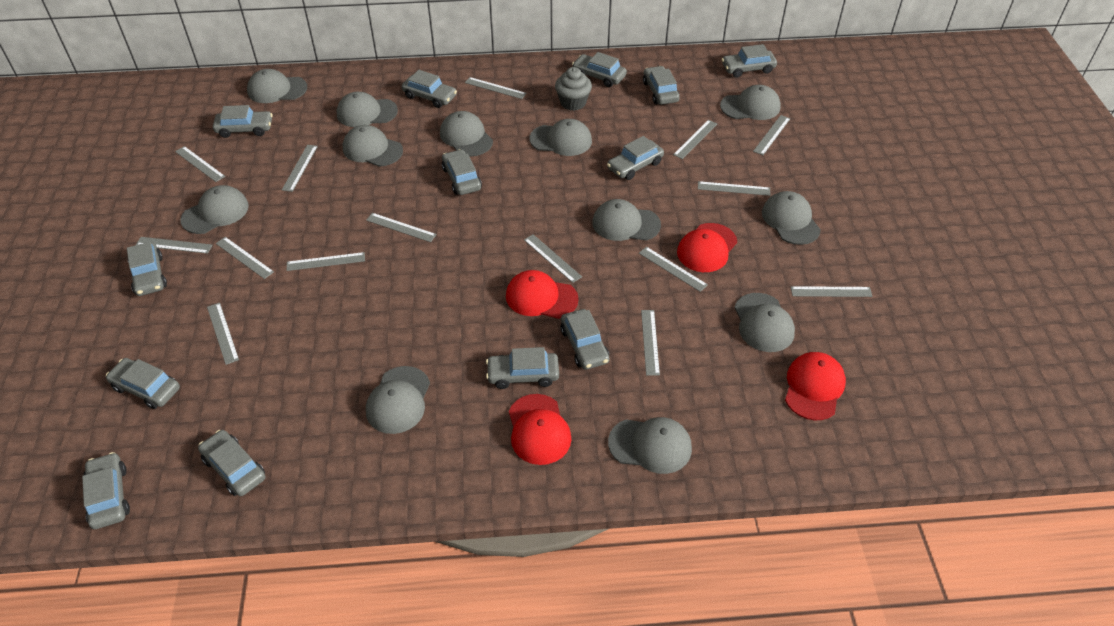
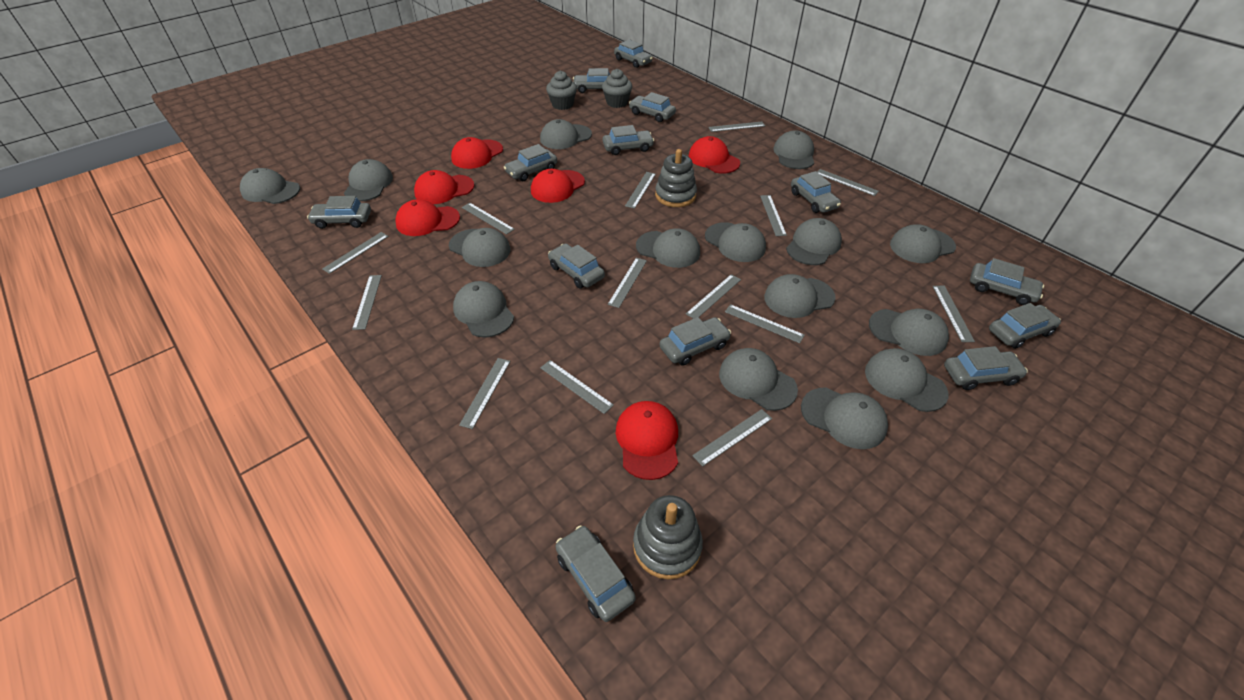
grey cap: [180,185,249,234] [247,69,307,103] [337,92,398,127] [343,125,403,167] [366,366,430,434] [440,111,493,156] [530,119,592,156] [592,199,661,241] [608,417,692,474] [720,85,781,120] [734,293,795,352] [762,191,821,245] = 12 -> [240,168,300,204] [344,159,393,201] [449,228,511,267] [453,281,514,337] [540,119,592,149] [636,228,700,268] [705,222,766,262] [719,348,798,411] [764,274,836,318] [773,130,814,169] [786,218,842,265] [801,387,888,449] [865,348,948,412] [869,309,949,356] [890,224,956,263] = 15
grey cupcake: [555,67,592,111] = 1 -> [546,71,577,110] [602,69,632,108] = 2
grey ruler: [136,237,212,254] [175,146,225,182] [207,303,239,365] [216,237,274,279] [282,145,318,192] [287,252,365,271] [366,213,437,242] [465,77,526,99] [524,234,582,283] [639,247,708,292] [641,310,660,376] [673,120,717,159] [698,181,770,196] [753,115,791,155] [791,286,873,297] = 15 -> [322,232,389,274] [352,275,382,330] [459,358,510,429] [462,203,515,235] [540,360,614,414] [608,258,647,308] [625,172,656,209] [686,274,741,319] [692,409,772,467] [708,121,765,132] [725,304,805,343] [760,195,787,236] [817,169,879,196] [932,286,975,342] = 14
grey stacking toy: none = 0 -> [633,495,703,580] [655,149,697,207] = 2
red cap: [506,270,579,319] [509,394,572,465] [677,223,737,272] [785,352,846,421] = 4 -> [395,199,460,236] [414,170,474,204] [451,137,503,169] [531,169,585,203] [616,401,678,480] [689,136,740,174] = 6

